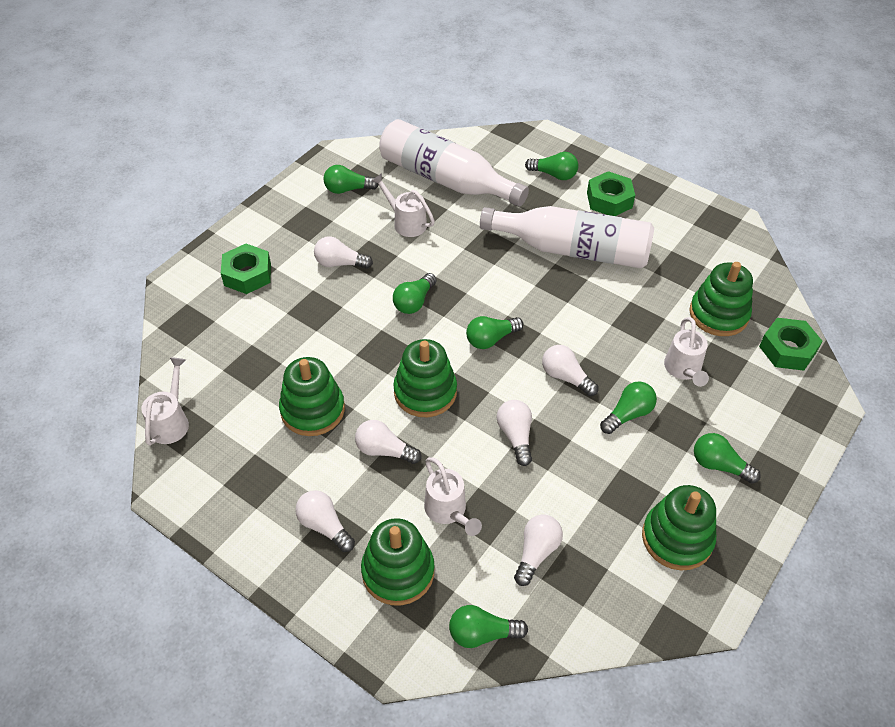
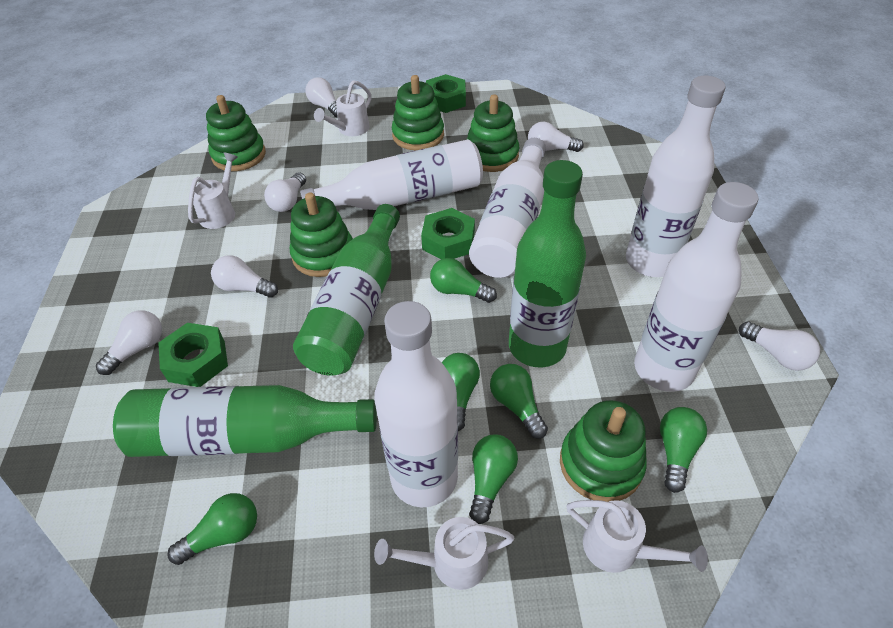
green bottle: none = 0 -> [113,385,377,457] [293,204,400,376] [509,160,586,367] = 3
green light bulb: [324,165,379,194] [393,273,437,314] [449,605,528,648] [466,316,523,349] [525,152,578,180] [600,382,657,434] [694,433,761,484] = 7 -> [167,493,257,565] [430,258,497,303] [442,353,480,431] [469,435,518,524] [490,364,548,439] [660,407,707,493] = 6
white bottle: [379,119,529,207] [480,206,654,269] = 2 -> [300,139,483,210] [374,301,458,507] [469,138,546,278] [626,76,726,277] [634,182,759,392] = 5

